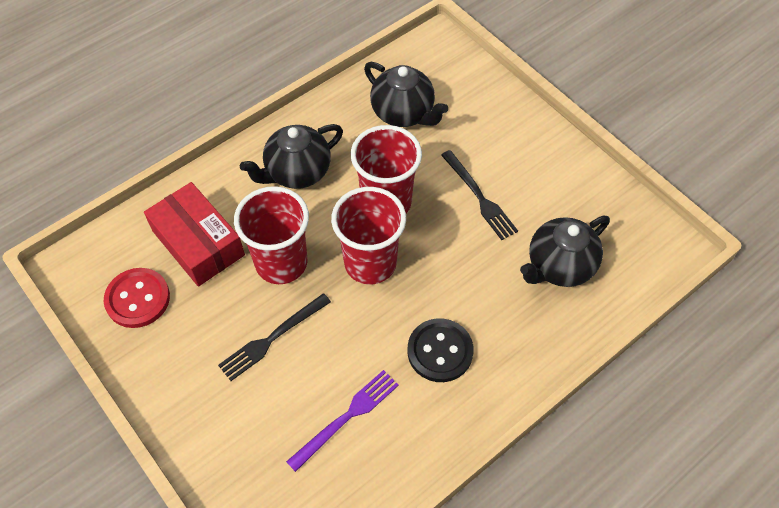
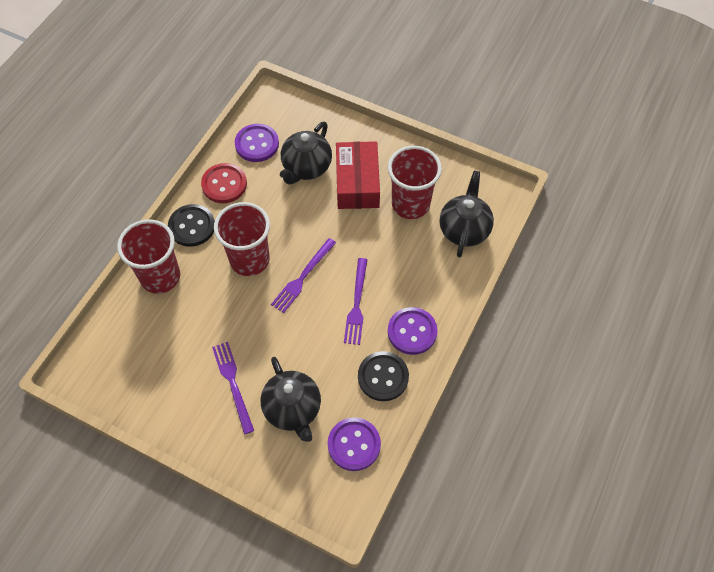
black button: [408,318,474,382] = 1 -> [168,204,215,247] [358,351,409,401] = 2
black fork: [218,293,331,381] [441,150,518,240] = 2 -> none = 0
purple button: none = 0 -> [235,124,279,162] [328,417,381,471] [388,307,438,355] = 3
purple fork: [286,370,399,472] = 1 -> [212,342,254,434] [271,238,336,313] [344,258,368,345] = 3

